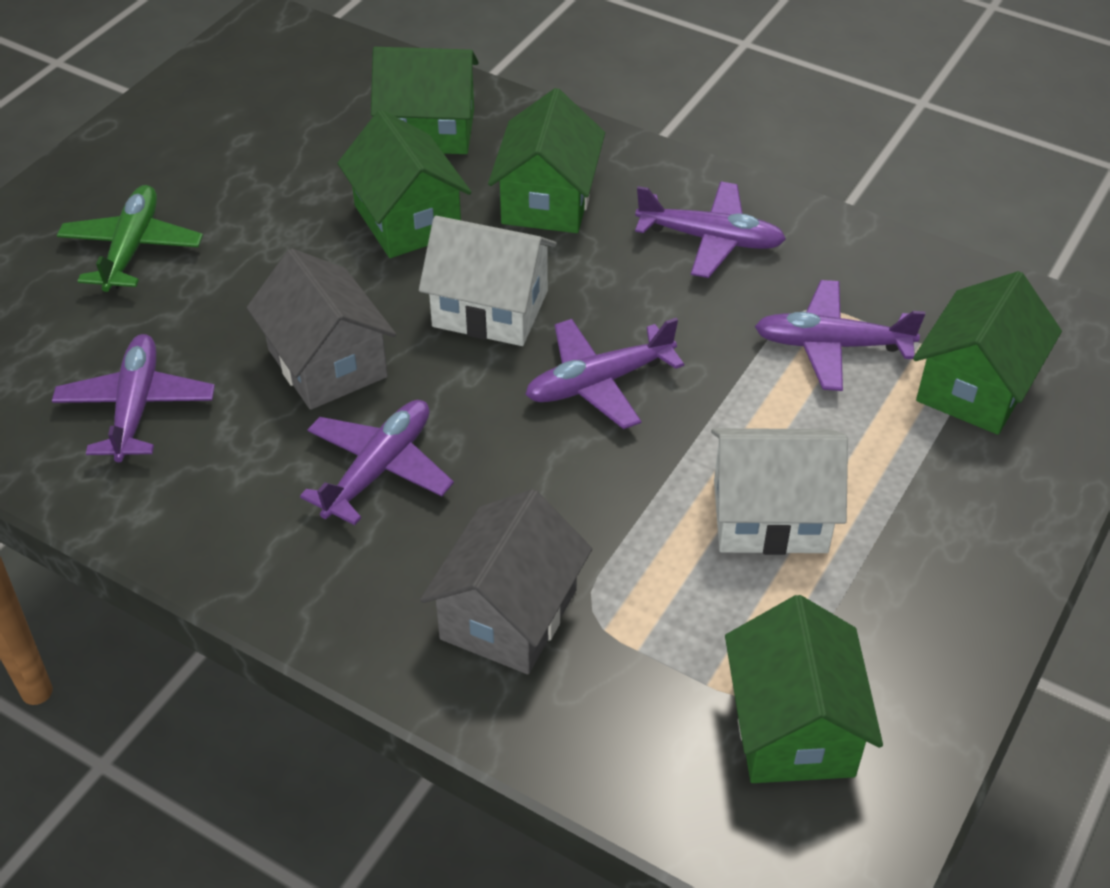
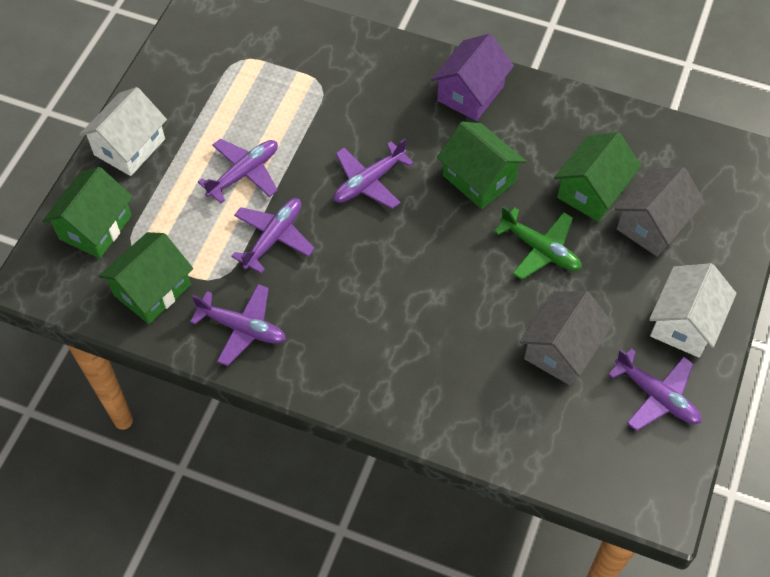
green house: [337,110,471,258] [371,47,479,154] [488,88,605,233] [725,595,883,783] [913,271,1062,435] = 5 -> [43,167,133,258] [99,232,193,324] [437,122,526,209] [554,132,641,222] = 4
purple house: none = 0 -> [431,34,514,121] = 1

